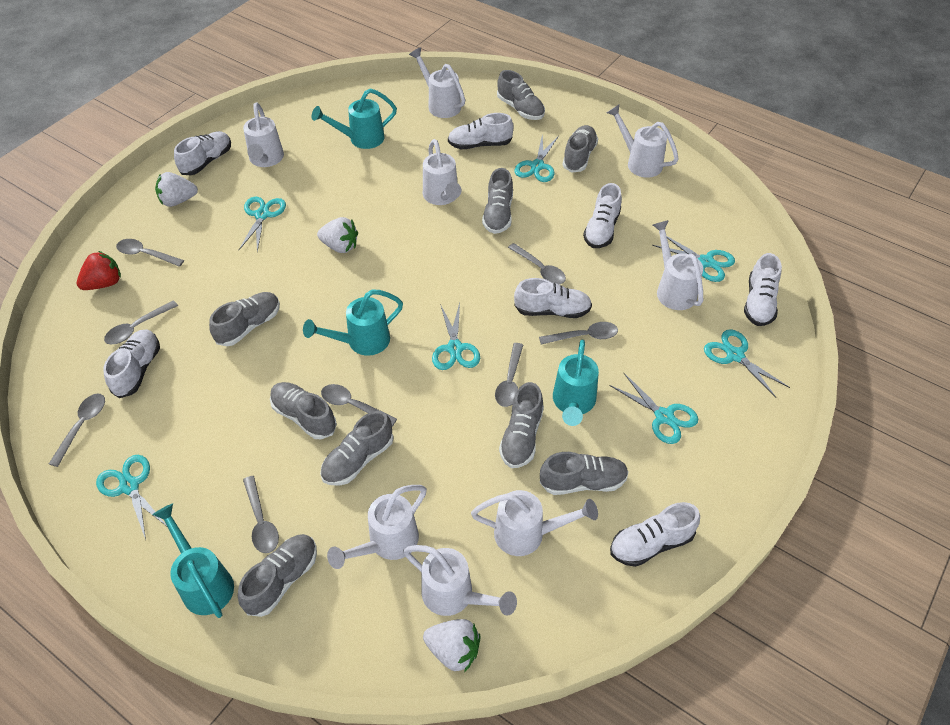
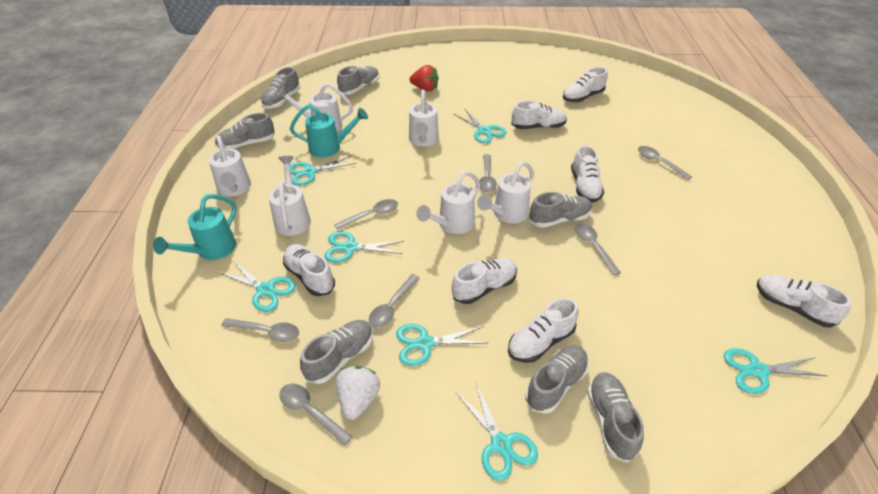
grey shoe: [209,292,280,346] [238,534,317,617] [270,382,337,439] [320,411,393,486] [482,168,513,234] [497,70,545,120] [499,382,544,468] [540,452,629,495] [562,125,598,172] = 9 -> [215,113,275,149] [261,67,300,109] [300,320,373,384] [337,66,379,95] [525,346,589,414] [529,192,592,228] [587,372,644,462] = 7
grey spoon: [49,394,105,467] [104,300,178,344] [116,239,184,267] [243,476,279,553] [321,384,397,427] [495,343,523,407] [508,243,566,284] [539,322,618,345] = 8 -> [221,318,299,342] [279,384,353,446] [334,199,398,230] [369,274,420,328] [479,154,497,192] [575,223,621,276] [638,146,692,180] = 7
turquoise watering can: [153,504,234,618] [303,289,403,356] [312,88,397,149] [553,340,599,426] = 4 -> [153,194,237,260] [290,104,368,158] = 2
white strawberry: [155,172,198,207] [317,217,358,253] [423,619,481,672] = 3 -> [336,366,380,420] = 1
white watering can: [243,102,284,167] [327,485,427,569] [403,545,517,616] [409,47,465,118] [423,139,462,205] [471,490,598,556] [607,105,679,178] [653,220,703,310] = 8 -> [209,136,251,197] [269,156,311,236] [277,83,353,132] [409,90,439,147] [416,171,480,234] [477,161,534,223] = 6

